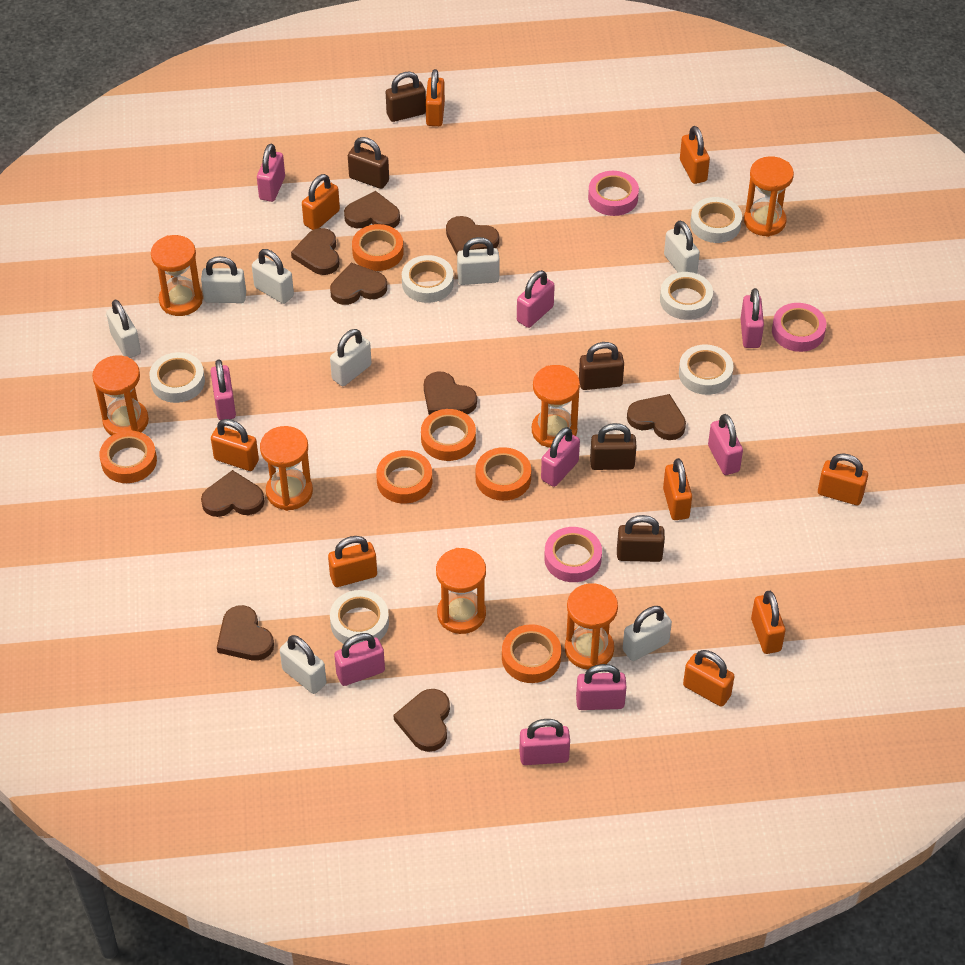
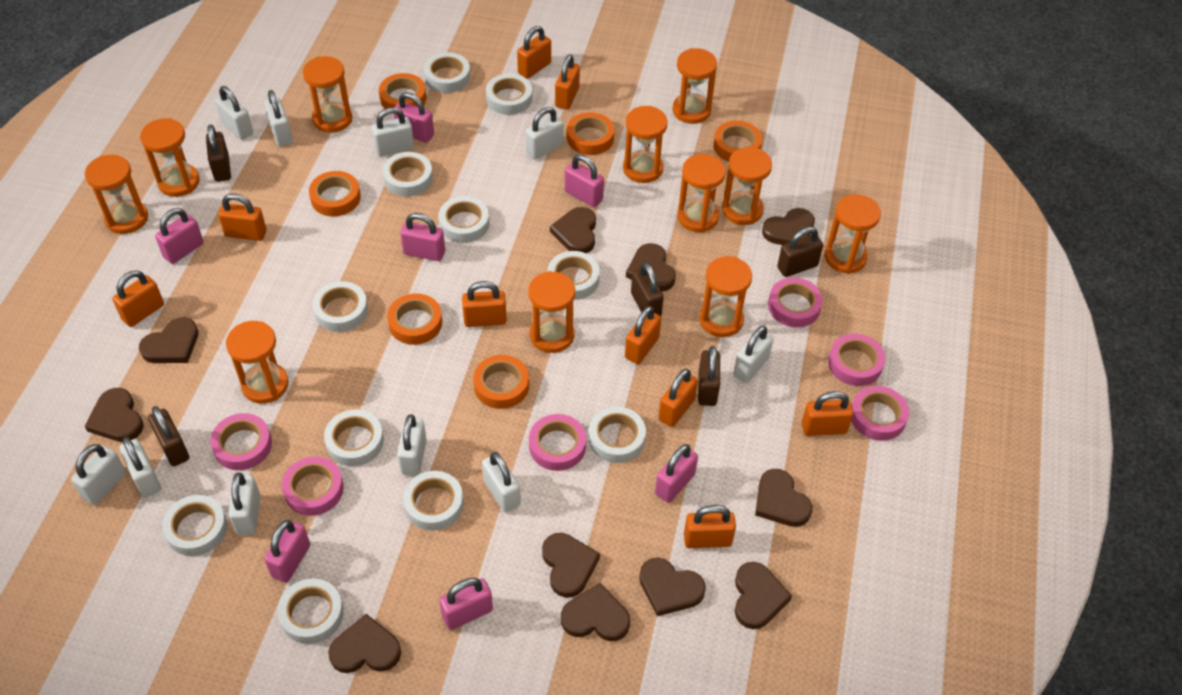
brown heart: [201,470,264,517] [217,605,274,661] [291,228,339,275] [330,263,387,305] [344,191,400,228] [394,689,450,752] [424,372,477,415] [446,216,499,255] [627,394,686,440] = 9 -> [85,388,144,442] [139,317,198,363] [328,614,401,673] [542,533,600,598] [550,207,596,253] [561,583,630,641] [626,243,676,291] [639,558,706,616] [735,562,792,629] [755,469,812,527] [762,208,815,245] = 11
orange hourglass: [92,355,149,435] [151,235,203,316] [260,426,313,511] [436,548,486,634] [532,365,580,448] [565,583,618,670] [744,156,794,237] = 7 -> [85,155,148,234] [140,118,200,197] [226,321,288,404] [303,56,353,132] [528,271,575,353] [623,106,668,183] [672,48,717,124] [677,154,726,233] [699,256,752,337] [722,147,772,225] [825,194,881,274] = 11
pink padlock: [211,360,236,420] [257,143,285,202] [334,633,385,686] [517,270,555,328] [519,719,570,765] [541,427,580,487] [576,664,626,710] [708,414,743,475] [740,288,764,348] = 9 -> [155,208,204,264] [264,520,310,583] [393,92,434,143] [400,213,445,261] [439,578,493,630] [565,154,604,207] [655,444,698,503] = 7
pink tape: [544,527,602,582] [588,171,639,216] [772,303,826,352] = 3 -> [210,413,272,470] [282,456,344,516] [529,414,586,471] [768,277,823,327] [828,334,885,386] [851,386,909,441] = 6
white padlock: [106,300,141,358] [201,256,246,303] [252,249,294,304] [280,635,326,694] [330,329,372,386] [457,237,500,285] [623,606,672,661] [664,221,700,274] = 8 -> [71,444,126,505] [120,437,161,498] [215,86,253,140] [229,472,261,535] [264,90,293,146] [372,107,414,156] [397,414,427,476] [482,452,521,512] [525,107,564,159] [733,326,774,383] = 10
white tape: [149,352,205,403] [330,590,389,645] [402,255,454,303] [660,272,713,320] [679,345,734,395] [690,197,742,243] = 6 -> [162,495,227,556] [277,578,344,644] [312,281,368,332] [324,410,384,466] [382,152,433,196] [403,471,464,531] [424,52,470,93] [438,196,490,243] [486,74,532,115] [548,251,600,300] [589,407,646,463] = 11

